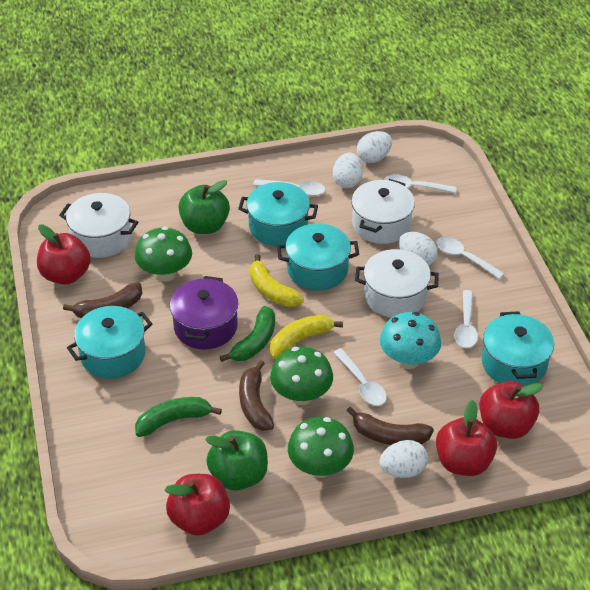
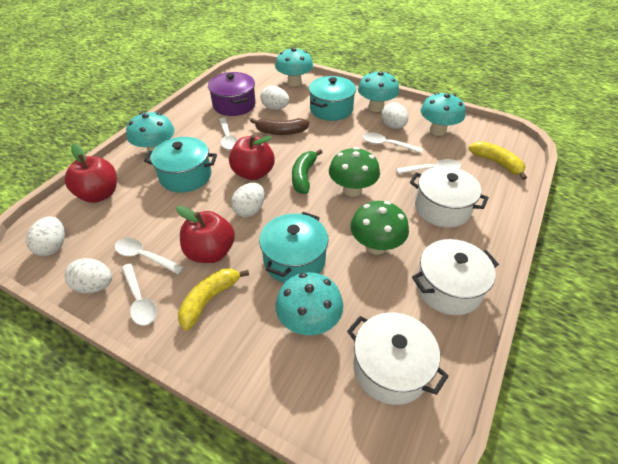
brown banana: [63,283,142,318] [239,360,274,431] [347,406,434,445] = 3 -> [250,118,309,135] = 1
green apple: [178,180,230,234] [205,430,268,490] = 2 -> none = 0
green banana: [135,397,222,437] [220,306,275,362] = 2 -> [292,149,323,194] = 1
green mushroom: [135,227,192,282] [270,347,333,405] [288,417,354,478] = 3 -> [329,147,380,197] [350,201,409,255] = 2
red apple: [37,224,91,285] [165,474,230,536] [436,400,497,476] [480,381,544,439] = 4 -> [65,144,117,203] [176,206,235,263] [229,135,275,180] = 3
turquoise mushroom: [380,312,441,369] = 1 -> [126,112,175,152] [275,47,313,87] [275,272,343,335] [358,71,399,112] [420,92,466,136] = 5
turquoise pot: [67,306,152,379] [238,182,318,246] [277,223,359,291] [482,311,554,386] = 4 -> [144,137,217,193] [259,212,329,283] [309,76,356,121] = 3
white egg: [333,153,363,188] [357,131,392,163] [379,440,428,478] [399,232,438,266] = 4 -> [26,216,65,256] [64,258,112,294] [231,183,265,217] [261,86,289,110] [381,102,408,129] = 5

